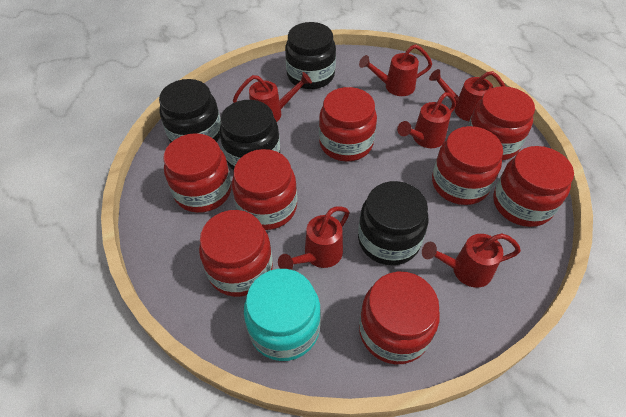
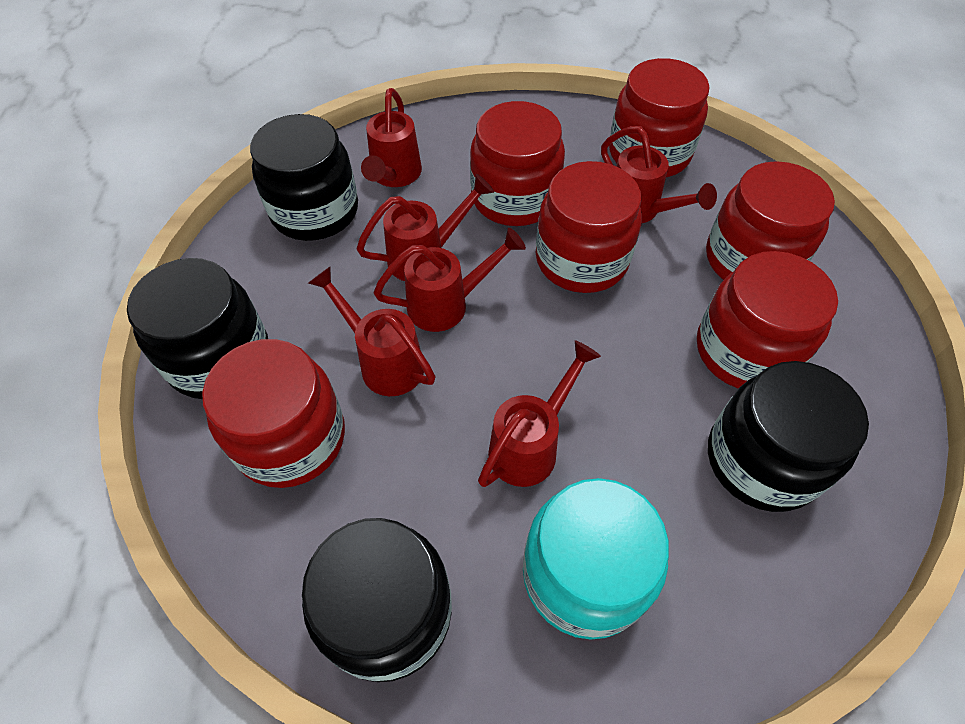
red jar: [163,133,232,213] [199,210,273,297] [232,149,297,230] [319,87,377,162] [359,272,440,364] [432,126,503,205] [468,86,535,161] [493,146,574,227] = 8 -> [202,339,345,488] [470,101,565,226] [536,161,642,293] [609,58,710,177] [697,251,838,388] [706,161,835,280] = 6

